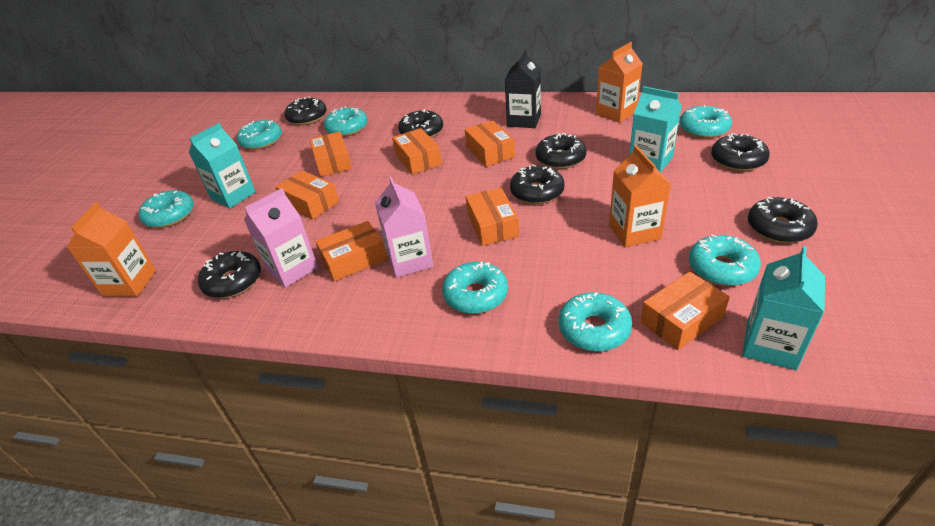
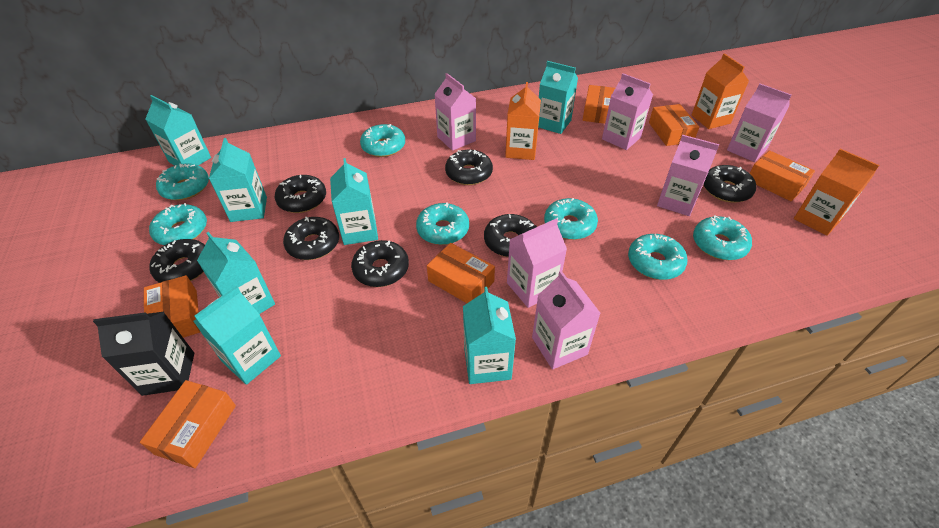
orange box: [276,170,339,219] [310,132,352,177] [316,221,387,281] [392,128,442,175] [465,120,515,167] [466,188,519,246] [640,272,730,350] = 7 -> [140,380,236,468] [144,275,200,338] [427,243,495,303] [583,85,615,124] [649,104,699,146] [750,150,815,201] = 6
pink carton: [244,188,318,288] [375,177,433,278] = 2 -> [434,73,476,151] [507,218,567,308] [532,271,601,369] [602,73,653,150] [657,135,720,216] [727,84,792,162] = 6
turquoise carton: [189,123,256,208] [629,86,682,172] [742,246,825,370] = 3 -> [145,95,211,166] [193,286,281,385] [197,232,275,314] [209,138,267,222] [330,158,378,245] [463,287,516,384] [538,61,578,134] = 7

